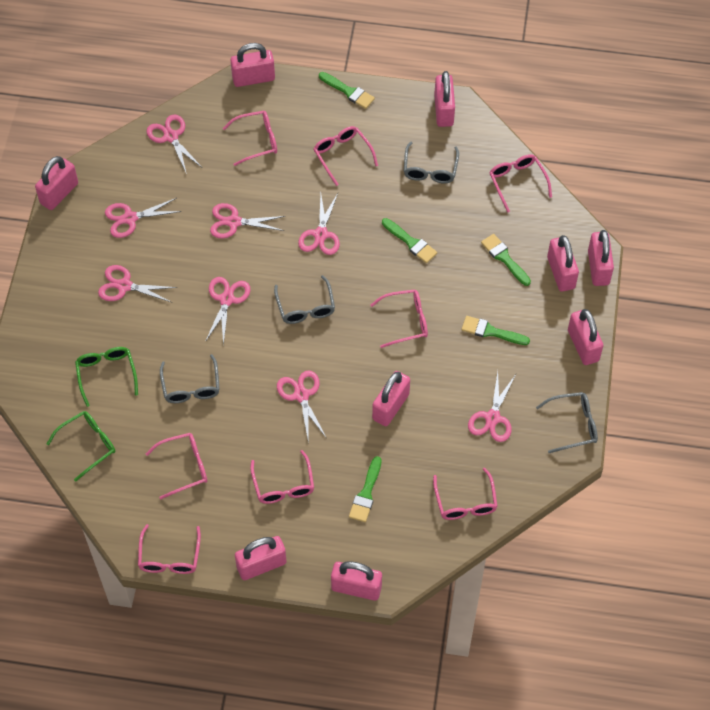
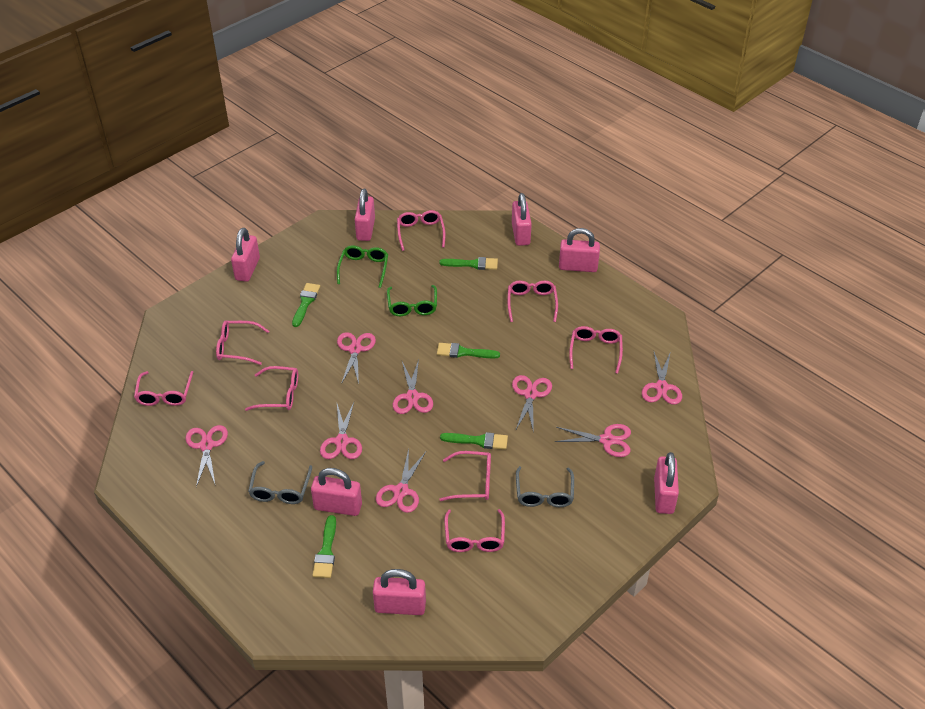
grey glasses: [160,354,220,403] [274,275,335,324] [404,142,459,183] [536,392,598,453] = 4 -> [248,461,312,504] [516,466,574,507] = 2
pink padlock: [35,156,78,210] [230,43,275,87] [235,536,287,580] [331,561,382,601] [372,371,410,426] [434,71,455,127] [547,235,579,292] [568,309,603,365] [588,230,614,286] = 9 -> [231,228,260,282] [311,468,362,516] [355,189,375,241] [373,569,426,615] [512,193,532,246] [559,228,600,272] [654,452,679,514] = 7

